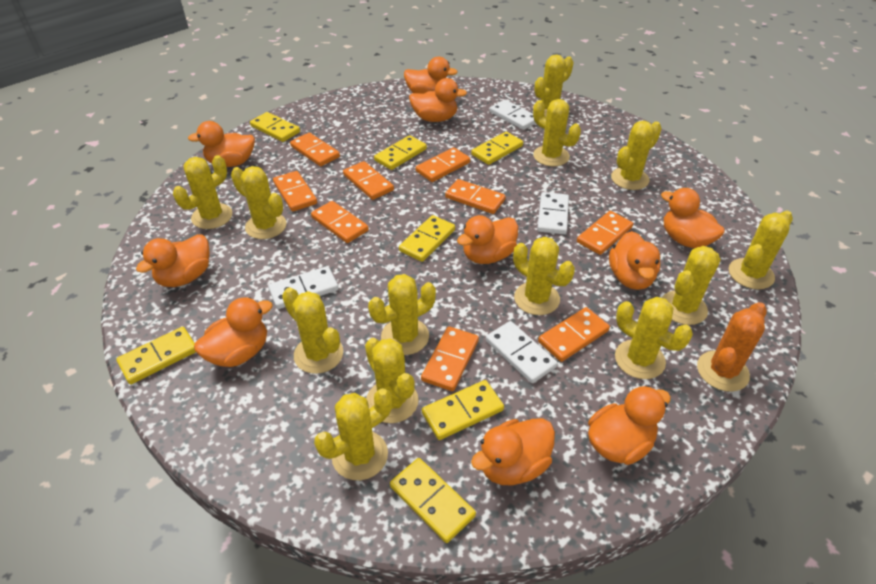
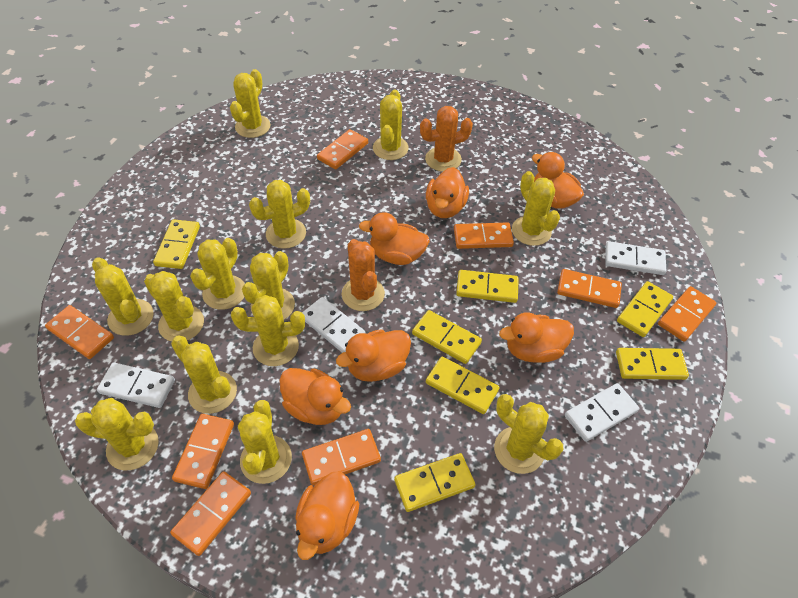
orange cactus: [697,302,767,392] = 1 -> [342,239,385,311] [420,106,473,172] = 2
orange domino: [273,171,317,211] [290,133,340,167] [311,201,369,243] [343,161,394,200] [416,147,470,182] [421,327,479,391] [445,179,506,214] [538,307,610,362] [577,211,633,255] = 9 -> [45,305,114,359] [170,471,251,556] [172,414,234,489] [302,429,381,485] [317,129,368,169] [454,222,514,249] [557,269,622,308] [658,286,716,342] = 8
orange duck: [136,234,209,287] [188,121,255,167] [194,297,273,367] [404,57,458,93] [409,78,467,122] [457,215,518,264] [471,418,555,486] [588,386,671,465] [609,231,660,290] [661,188,725,248] = 10 -> [279,368,351,425] [295,472,359,560] [336,329,411,382] [359,212,430,265] [426,167,469,218] [499,312,574,363] [532,152,584,209] = 7

